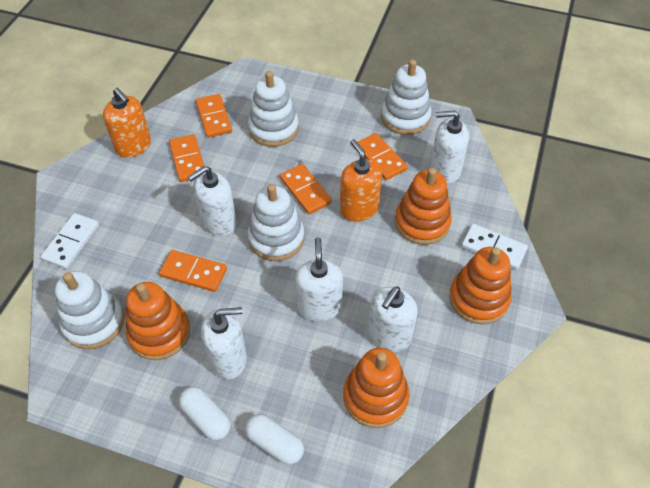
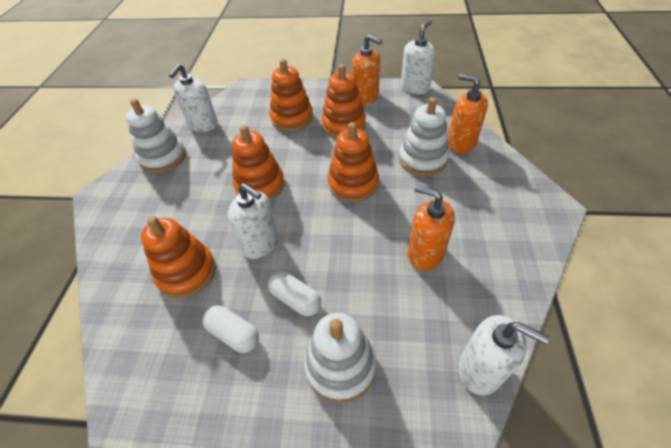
orange domino: [159,250,227,292] [169,134,204,182] [196,94,232,138] [280,164,332,214] [357,133,408,180] = 5 -> none = 0
orange soap dispenser: [103,88,151,158] [340,139,382,222] = 2 -> [352,35,382,105] [408,185,455,271] [448,74,488,153] = 3
orange stacking toy: [126,282,190,360] [343,348,409,428] [395,168,452,245] [449,247,512,324] = 4 -> [141,216,216,298] [232,125,285,201] [270,59,313,131] [322,64,366,138] [328,122,379,202] = 5
white domino: [41,213,99,269] [461,224,528,270] = 2 -> none = 0
white soap dispenser: [188,166,237,236] [201,307,247,379] [295,237,343,322] [368,286,418,352] [430,110,469,184] = 5 -> [169,64,218,132] [228,183,278,259] [401,20,435,94] [459,315,549,396] = 4
white stacking toy: [55,271,124,349] [247,184,305,261] [248,71,299,147] [381,59,432,135] = 4 -> [126,98,186,173] [304,313,376,403] [399,97,449,176] = 3

